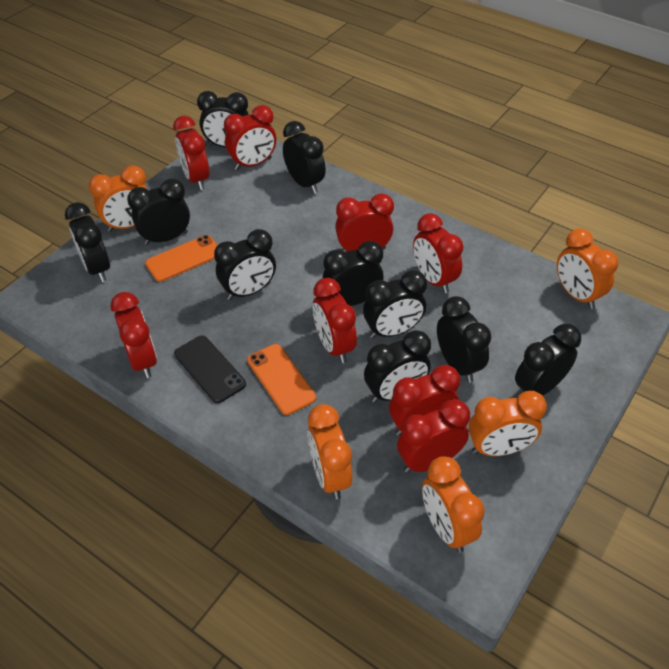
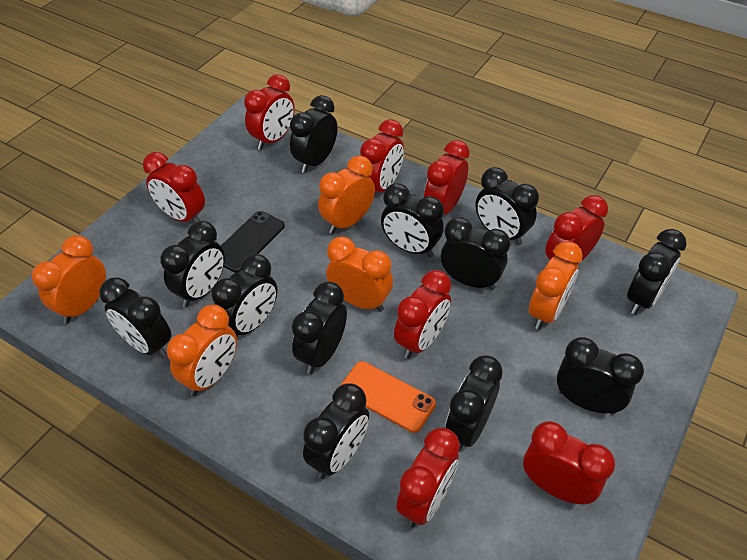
black clock: [65,202,110,282] [127,179,190,245] [197,91,249,147] [214,229,276,300] [283,121,326,194] [323,241,384,306] [363,270,427,338] [364,330,431,403] [437,296,491,383] [515,324,581,396] = 10 -> [100,277,171,358] [161,221,225,307] [212,254,278,337] [290,95,338,173] [292,281,347,374] [303,383,369,479] [381,183,444,258] [441,217,510,290] [445,355,503,452] [475,167,539,245] [557,337,644,414] [627,229,687,315] = 12
orange phone: [145,235,218,282] [247,344,316,415] = 2 -> [340,361,436,433] = 1

